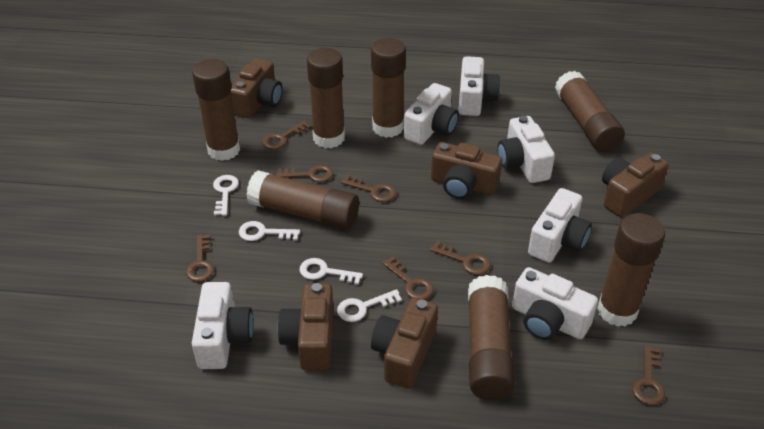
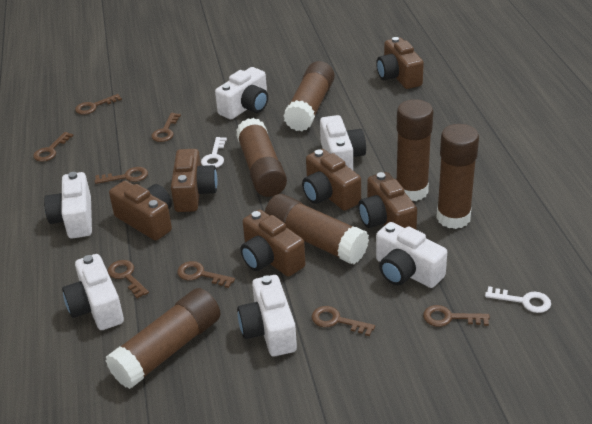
brown camera: [231,58,283,118] [277,283,334,371] [371,297,438,389] [431,142,502,199] [602,152,669,217] = 5 -> [109,181,172,241] [171,149,218,212] [240,210,305,277] [302,149,361,211] [358,172,417,229] [376,37,424,89] = 6
brown glue stick: [192,59,240,161] [246,170,359,230] [307,48,345,148] [371,38,406,138] [468,275,515,400] [555,71,625,152] [597,213,665,327] = 7 -> [106,288,221,389] [236,118,287,197] [265,194,369,264] [283,61,335,131] [396,99,433,201] [437,124,479,229] = 6
brown key: [186,234,214,282] [262,121,311,149] [276,165,333,182] [341,175,396,202] [382,256,434,300] [430,241,491,275] [632,345,665,405] = 7 -> [33,132,73,162] [75,94,122,115] [94,167,148,184] [108,260,149,298] [151,113,181,142] [177,261,235,288] [312,306,375,336] [423,305,490,327] = 8
white key: [213,175,239,216] [239,221,300,241] [299,258,363,285] [337,289,402,322] = 4 -> [201,137,227,168] [485,286,551,313] = 2

